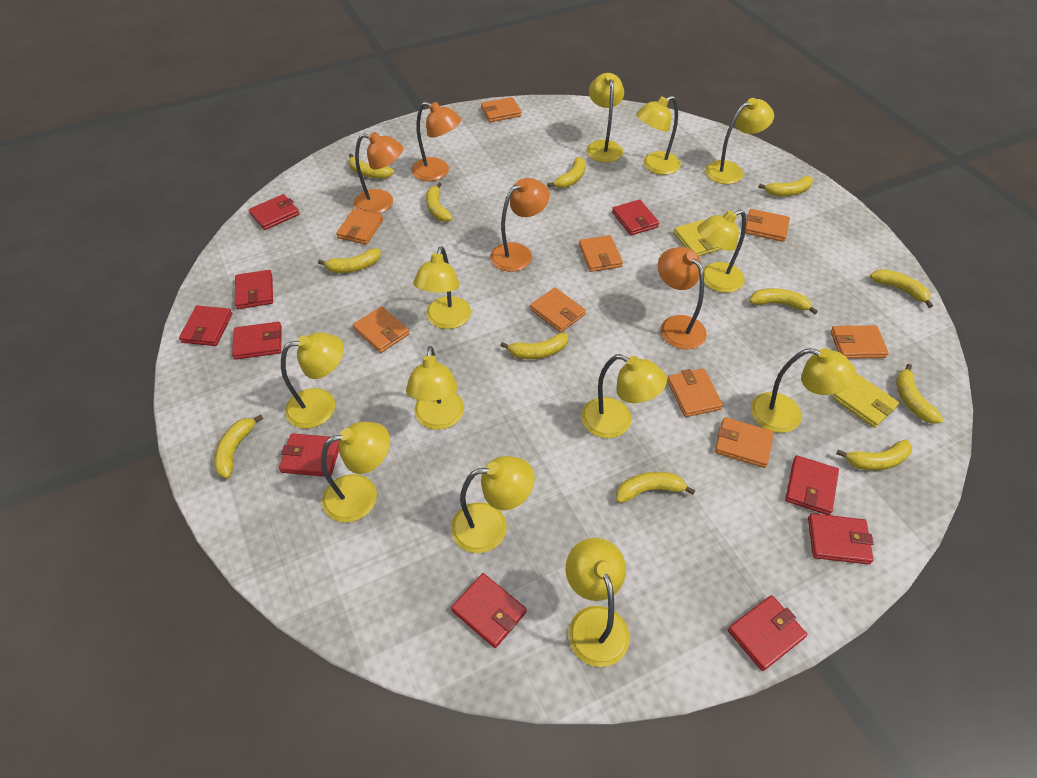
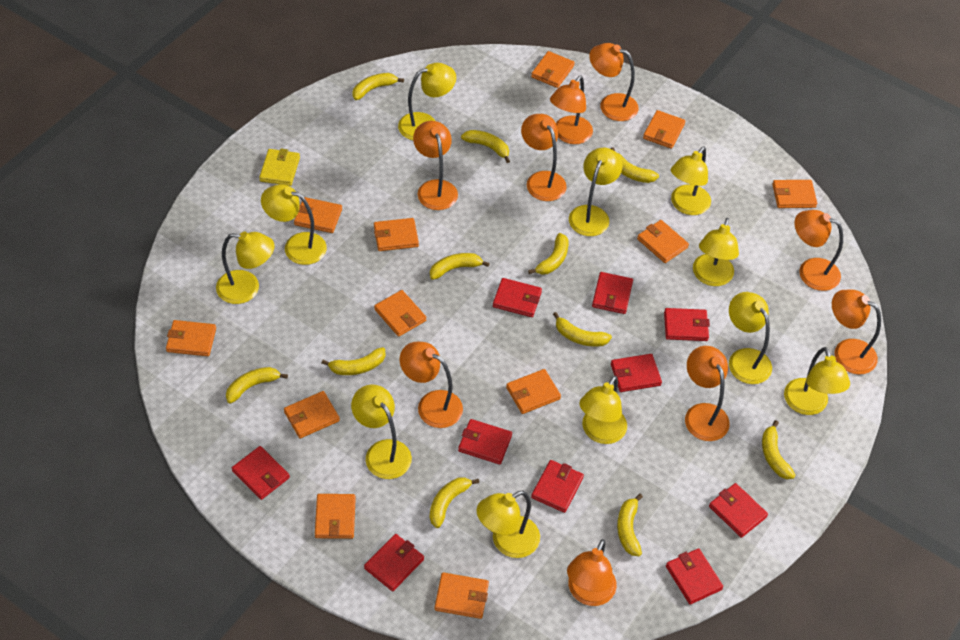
orange lamp: [354,132,403,214] [411,102,461,181] [490,178,549,272] [658,247,707,350] = 4 -> [400,342,463,428] [413,121,458,210] [521,114,567,201] [550,75,593,144] [567,539,617,606] [589,43,639,121] [685,346,730,441] [795,210,843,291] [832,290,881,374] = 9
orange wallet: [336,209,383,245] [353,306,410,353] [481,97,521,122] [530,288,586,333] [579,235,623,272] [667,369,723,417] [715,417,774,468] [745,209,790,242] [830,325,889,359] = 9 -> [166,320,216,356] [284,391,340,438] [294,197,342,233] [315,494,356,539] [374,218,419,251] [374,290,426,337] [434,572,489,619] [506,369,561,414] [531,51,575,88] [637,220,689,263] [643,110,685,149] [772,180,817,208] = 12
yellow banana: [214,414,263,479] [318,248,381,273] [349,154,394,179] [426,183,453,222] [500,333,568,359] [547,157,585,188] [616,472,695,503] [750,288,818,314] [758,176,813,196] [836,439,912,471] [870,269,933,308] [896,364,943,424] = 12 -> [226,367,288,404] [321,347,385,375] [352,73,404,100] [430,253,490,280] [430,477,479,528] [461,130,510,163] [528,233,568,275] [553,312,612,347] [611,147,659,183] [617,494,643,556] [762,420,796,479] = 11
yellow lamp: [281,333,344,429] [321,422,390,522] [406,346,464,430] [413,246,471,329] [451,456,535,553] [565,538,630,667] [581,354,667,438] [587,73,624,162] [636,96,681,175] [697,210,746,293] [705,98,774,184] [751,348,856,433] = 12 -> [216,232,274,304] [261,184,327,265] [351,385,412,479] [398,63,456,140] [477,491,540,558] [569,148,622,236] [579,376,627,444] [671,147,711,215] [693,218,739,286] [729,292,772,384] [784,347,850,415] = 11
yellow wallet: [673,220,721,256] [833,374,899,428] = 2 -> [259,148,300,186] = 1

